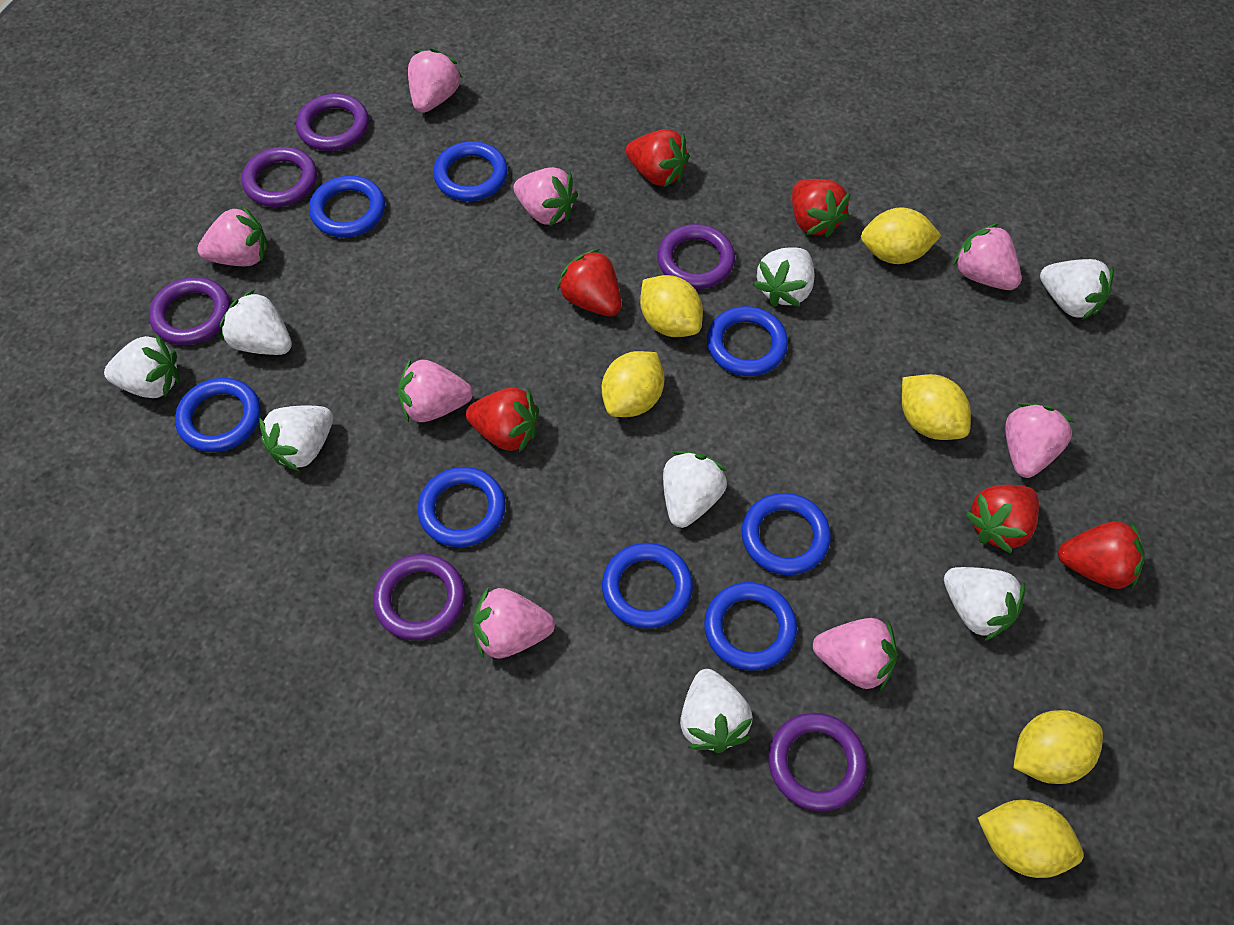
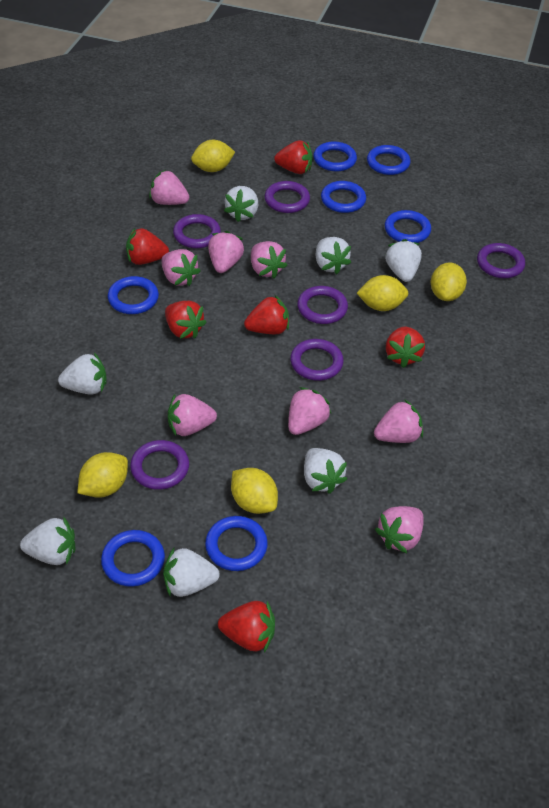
blue ring: [175,378,261,452] [309,175,385,238] [418,467,506,547] [433,141,508,201] [602,543,693,629] [704,582,797,671] [707,306,788,376] [742,493,831,575] = 8 -> [101,530,165,587] [108,276,159,314] [205,516,268,571] [313,141,357,171] [321,181,366,213] [367,145,410,175] [385,210,431,243] = 7
white strawberry: [104,335,180,398] [220,290,292,355] [260,406,333,472] [663,451,727,528] [680,669,753,753] [753,248,814,307] [944,567,1025,641] [1040,259,1114,320] = 8 -> [20,516,75,565] [58,353,107,395] [163,548,220,597] [224,186,258,222] [304,448,347,494] [316,237,351,274] [385,239,422,282] = 7
yellow lemon: [602,351,664,417] [640,275,703,337] [861,207,941,264] [902,374,971,440] [978,800,1084,878] [1013,710,1103,784] = 6 -> [77,452,128,498] [191,140,235,172] [231,468,278,514] [357,275,408,311] [431,262,467,301] = 5

